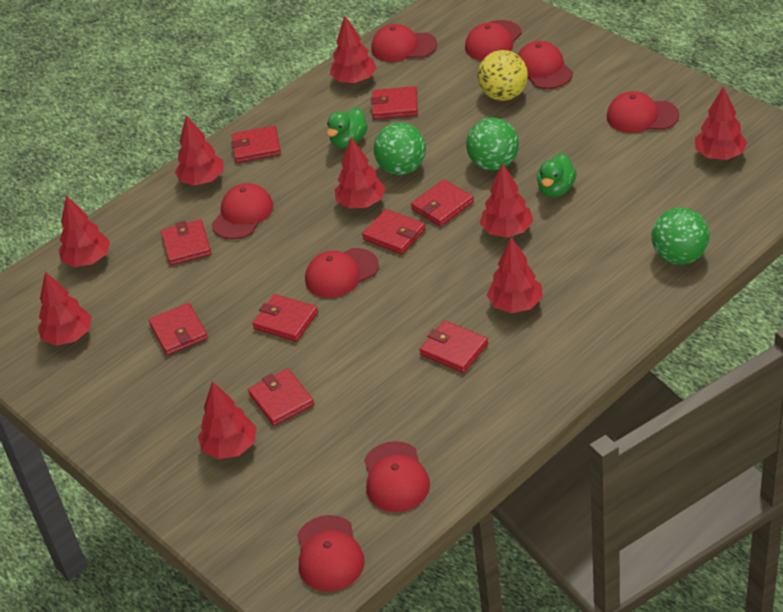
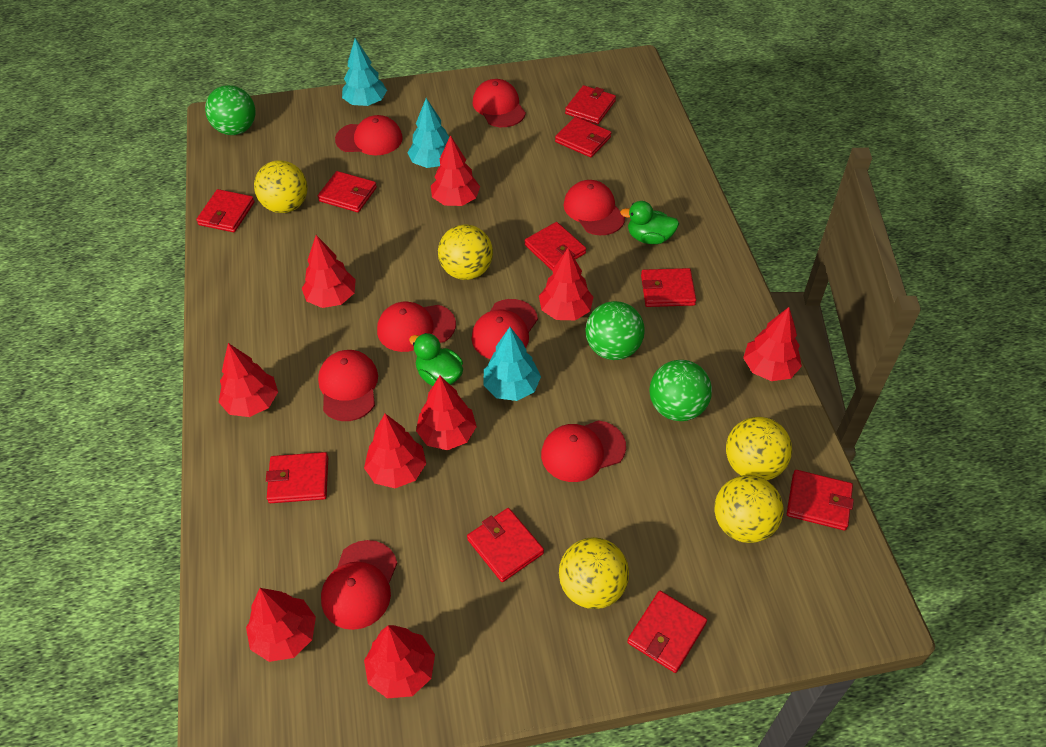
red wallet: [149,303,208,355] [161,219,211,265] [231,125,281,163] [248,368,314,426] [252,294,318,342] [362,209,426,254] [371,86,418,119] [411,180,474,227] [419,320,488,373] = 9 -> [196,189,255,232] [266,452,328,503] [318,171,377,212] [467,508,544,582] [524,222,586,270] [555,117,611,157] [565,85,616,124] [627,591,707,673] [641,268,696,307] [787,470,854,530] = 10
turquoise tree: none = 0 -> [342,38,387,106] [407,98,449,168] [483,327,541,401] = 3
yellow ball: [477,50,528,101] = 1 -> [254,160,307,213] [438,225,493,280] [559,537,629,609] [714,475,783,543] [726,417,792,480] = 5

